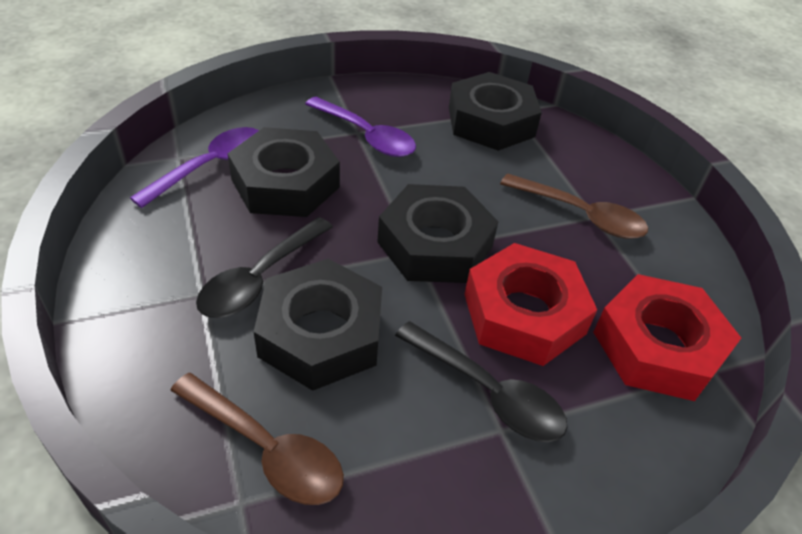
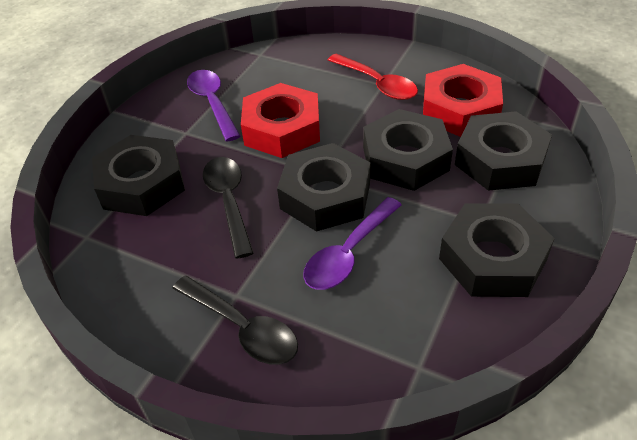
black nut: [228,127,340,217] [254,259,382,391] [377,184,499,283] [449,72,542,151] = 4 -> [92,135,185,216] [277,143,370,232] [363,109,453,191] [439,204,555,297] [455,111,552,191] = 5
brown spoon: [170,373,344,505] [500,173,648,239] = 2 -> none = 0
red spoon: none = 0 -> [328,54,418,100] = 1

